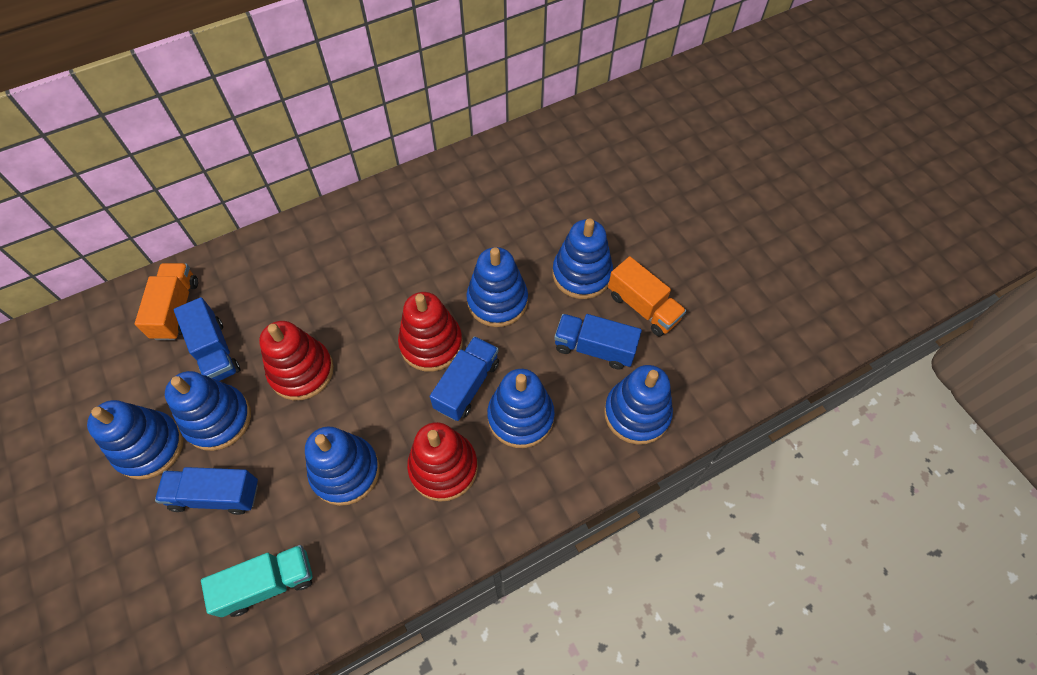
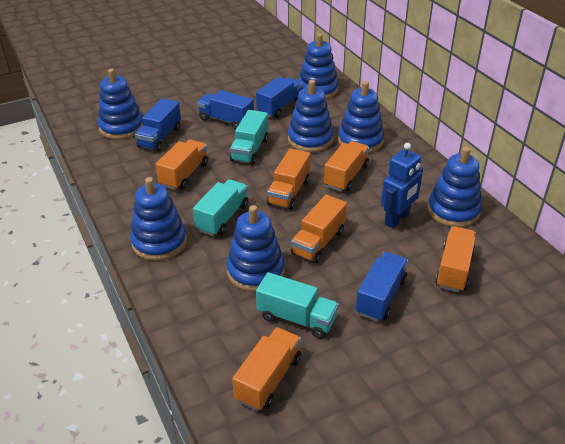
blue robot: none = 0 -> [381,143,423,229] = 1
orange truck: [135,263,198,340] [608,256,686,336] = 2 -> [155,139,208,190] [232,327,301,411] [267,148,311,210] [291,195,347,263] [324,141,369,191] [435,226,476,292] = 6
red stacking toy: [259,321,334,400] [398,292,463,372] [407,422,478,502] = 3 -> none = 0
turquoise truck: [201,545,312,617] = 1 -> [193,179,249,236] [230,110,268,165] [256,272,339,339] = 3

